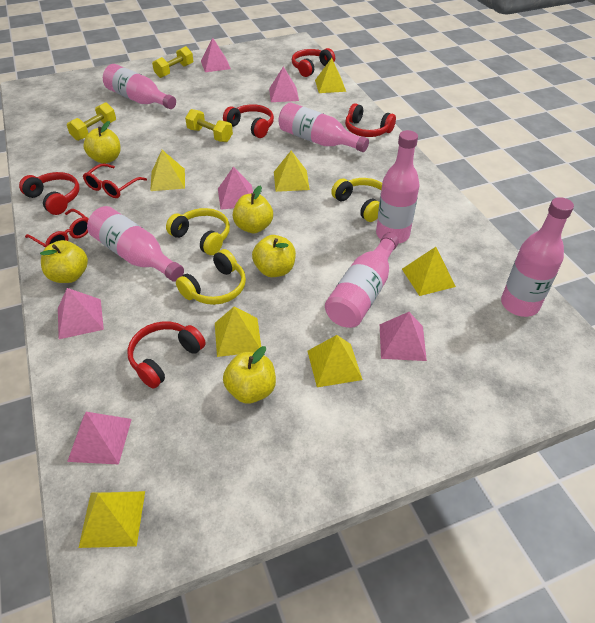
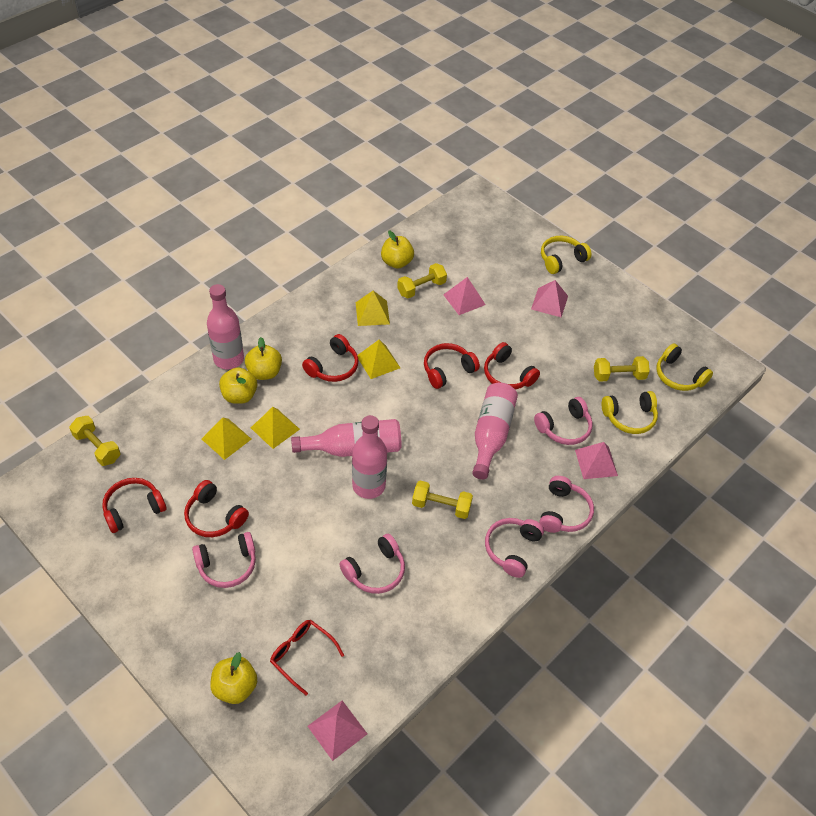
pink bottle: [87,206,184,282] [103,64,176,109] [278,102,369,152] [325,233,399,328] [376,130,420,243] [501,197,574,317] = 6 -> [207,284,244,369] [291,419,402,457] [352,415,387,499] [472,383,518,479] = 4
pink headphones: none = 0 -> [192,532,256,588] [340,534,405,594] [485,518,544,578] [534,397,593,445] [539,476,594,533] = 5
pink pyramid: [58,288,104,339] [67,412,132,464] [201,38,231,72] [218,166,253,210] [269,66,299,102] [380,312,427,361] = 6 -> [308,700,367,761] [443,277,486,315] [531,280,568,317] [575,442,618,479] = 4
red glasses: [25,209,89,247] [83,164,147,198] = 2 -> [270,620,344,695] = 1
yellow apple: [40,240,88,283] [83,121,121,164] [223,346,276,403] [233,185,273,233] [252,235,296,277] = 5 -> [210,652,257,704] [219,367,257,404] [245,337,282,380] [381,231,414,268] = 4
yellow dumbbell: [67,102,116,141] [152,46,193,78] [185,109,233,142] = 3 -> [69,416,121,466] [397,263,447,298] [412,481,473,519] [594,356,650,382] = 4
yellow pyramid: [79,491,145,548] [150,150,185,191] [215,306,261,357] [274,151,310,192] [307,335,363,387] [315,58,346,93] [402,247,456,296] = 7 -> [202,417,251,460] [251,407,300,449] [356,291,390,326] [357,340,400,379] = 4

